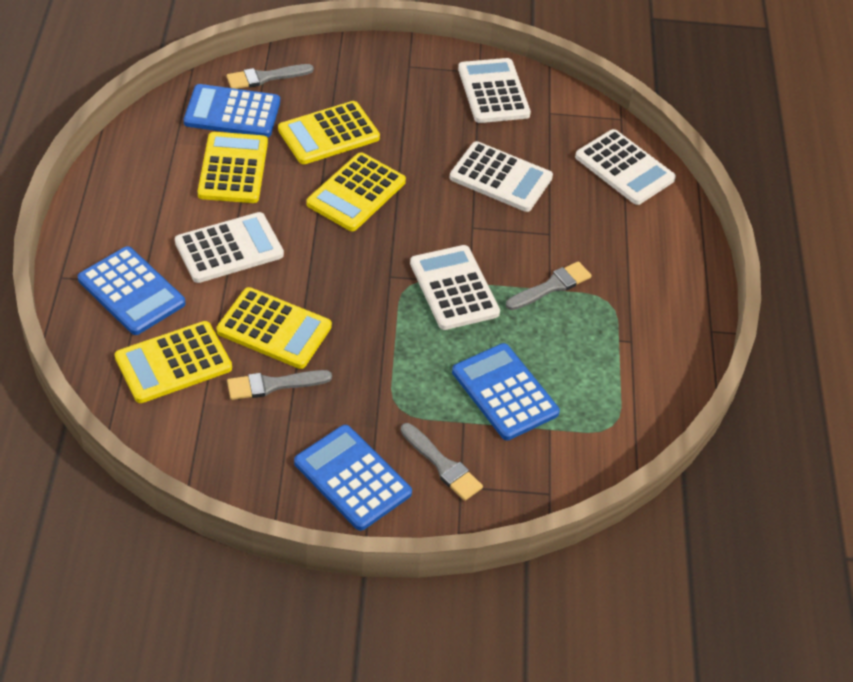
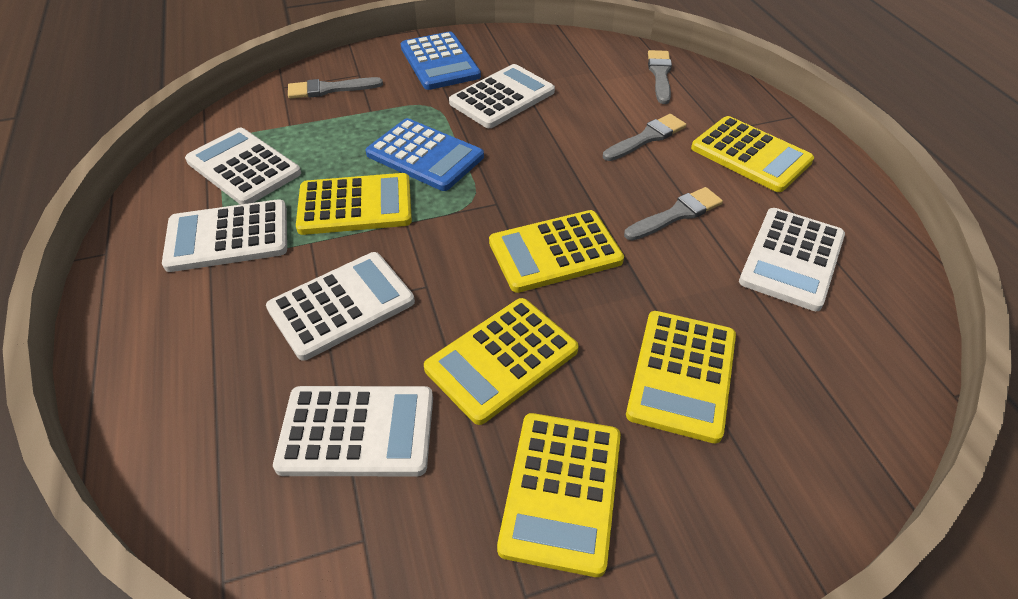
blue calculator: [78,246,186,335] [184,84,280,137] [294,425,412,531] [452,343,560,440] = 4 -> [366,118,484,191] [401,32,481,90] = 2
white calculator: [175,212,284,283] [410,245,500,330] [450,141,553,212] [458,58,531,123] [575,129,676,205] = 5 -> [162,199,287,272] [185,128,301,205] [266,252,415,361] [273,386,433,476] [449,64,555,128] [739,208,845,311] = 6
yellow calculator: [115,321,232,403] [198,132,268,203] [216,287,332,369] [278,101,380,164] [307,152,406,231] = 5 -> [296,173,412,235] [424,298,579,425] [489,210,624,293] [497,413,621,577] [626,311,736,444] [691,116,814,192] = 6

